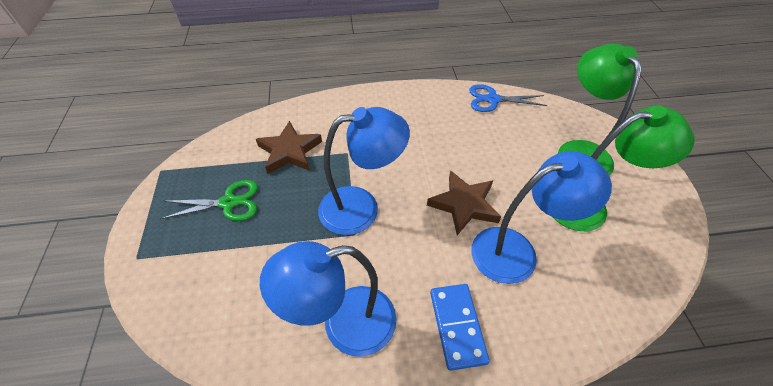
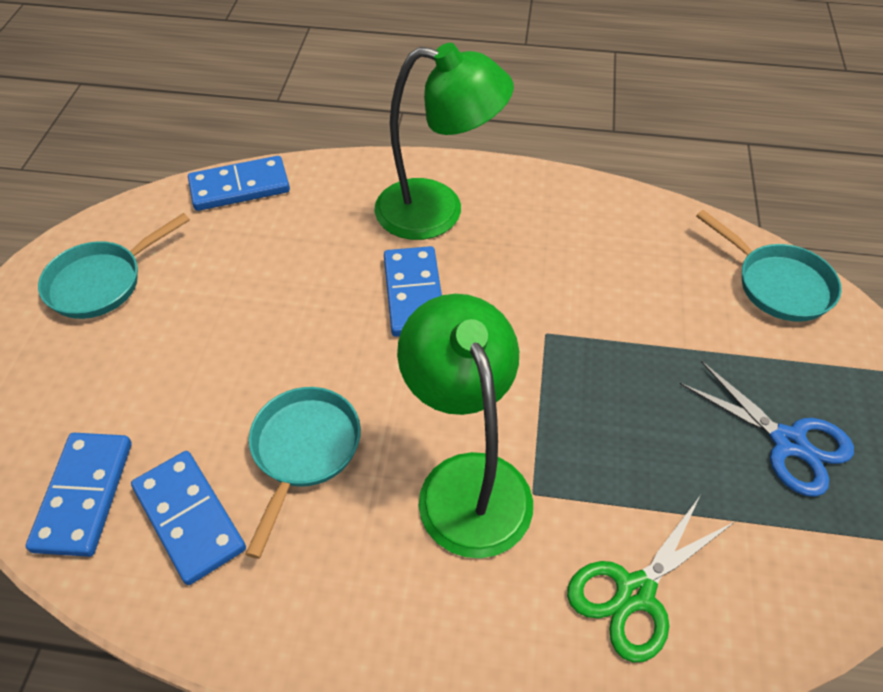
blue domino: [430,284,490,371] = 1 -> [26,433,132,557] [131,451,246,585] [188,156,290,211] [384,246,442,337] = 4
blue lamp: [260,241,397,357] [318,107,410,235] [471,151,612,284] = 3 -> none = 0
brown star: [256,121,322,174] [427,171,501,235] = 2 -> none = 0
turquoise pan: none = 0 -> [38,213,190,319] [246,387,361,559] [696,210,842,322] = 3

